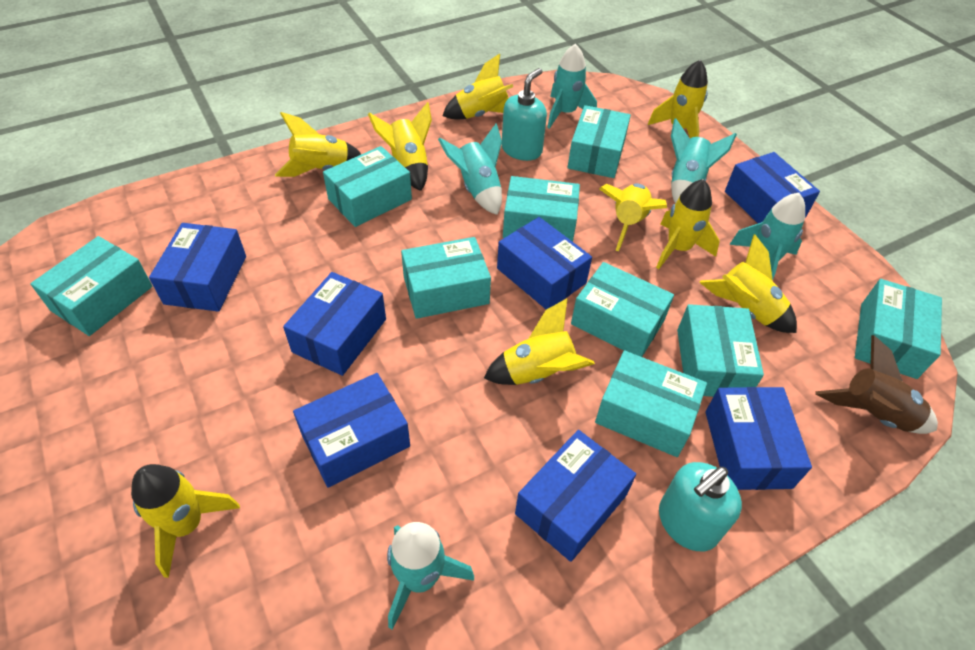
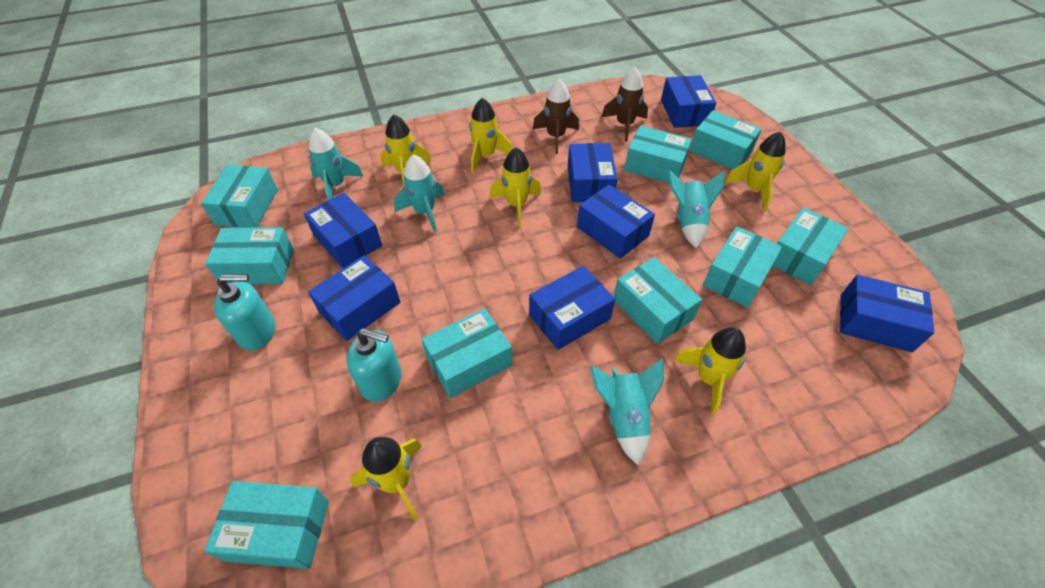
brown rocket: [815,335,938,434] = 1 -> [533,79,579,154] [602,68,648,142] = 2
turquoise rocket: [387,522,474,630] [438,123,502,215] [547,44,597,129] [671,118,737,204] [729,193,805,279] = 5 -> [309,128,364,201] [394,154,445,232] [590,358,664,465] [668,170,725,248] = 4
yellow rocket: [131,464,240,578] [275,112,361,177] [368,102,432,191] [442,54,513,120] [484,299,595,385] [599,183,667,251] [648,60,708,138] [656,179,719,269] [699,234,797,333] = 9 -> [351,437,422,521] [380,114,431,185] [469,98,512,172] [489,147,541,227] [674,327,746,415] [725,131,786,210] = 6

